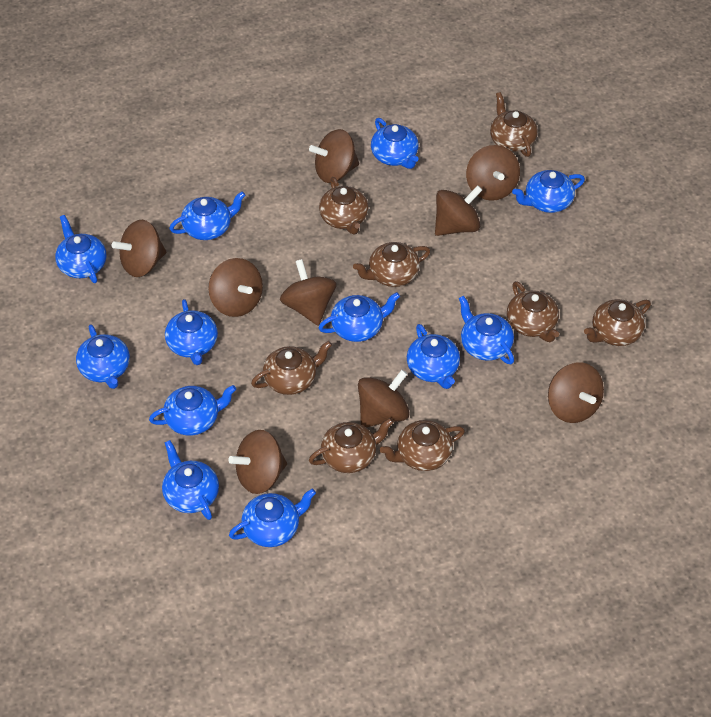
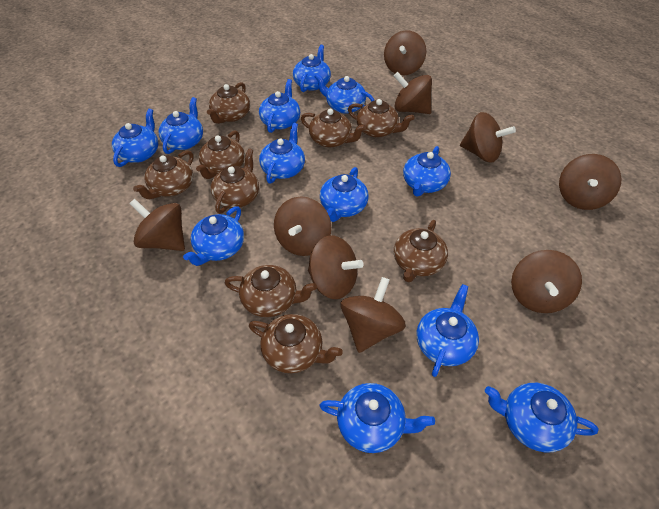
brown teapot: [251,341,332,395] [309,418,394,473] [319,177,369,235] [353,242,430,287] [380,420,465,471] [490,92,538,157] [507,281,559,342] [584,299,651,346] = 8 -> [133,150,193,199] [196,130,245,179] [207,82,250,124] [210,148,259,214] [225,265,317,317] [249,314,343,373] [301,109,366,147] [348,99,415,137] [394,220,448,282] = 9

